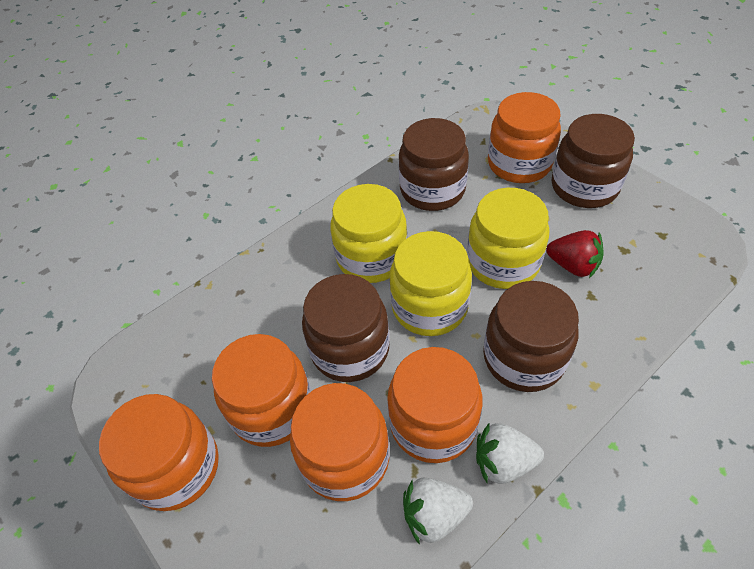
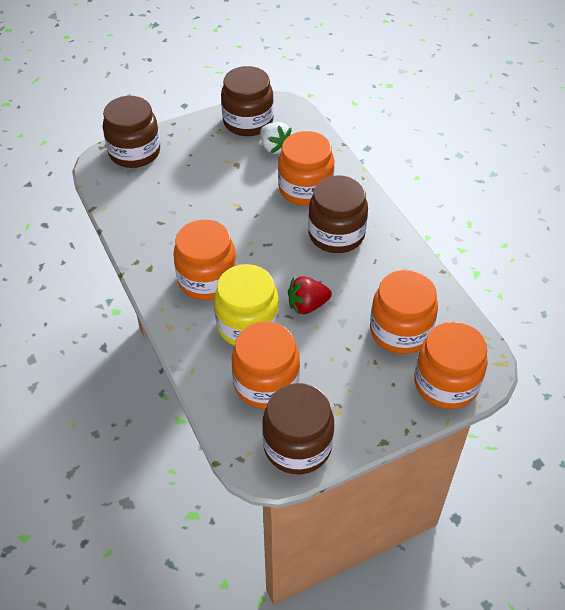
white strawberry: [403,478,473,545] [476,422,544,484] = 2 -> [260,122,292,154] = 1
yellow jar: [330,184,407,283] [389,231,472,336] [467,188,550,289] = 3 -> [214,264,279,346] = 1

